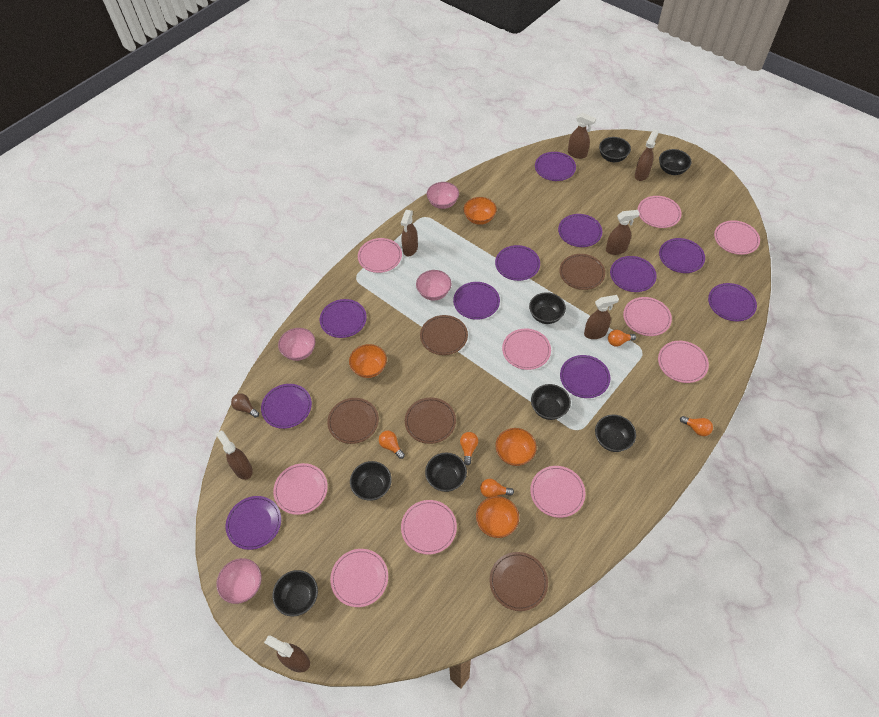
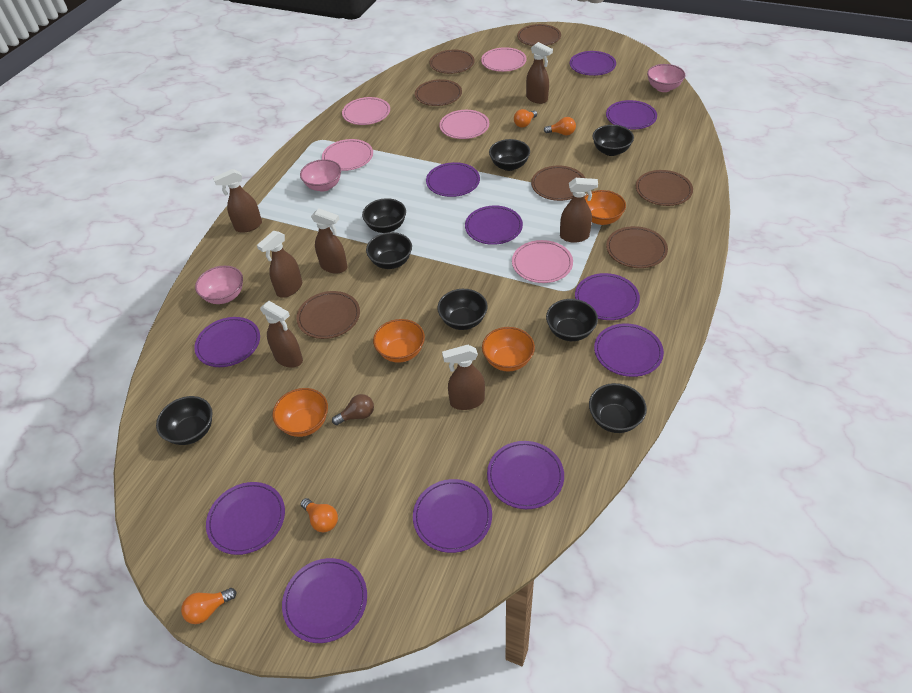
brown plate: [327,398,379,444] [405,398,456,444] [420,315,468,355] [490,552,548,611] [559,254,605,290] = 5 -> [296,291,360,339] [415,79,462,106] [429,50,475,74] [517,24,561,46] [531,165,585,201] [606,226,668,268] [636,170,693,206] = 7
orange light bulb: [379,431,405,459] [460,432,478,465] [480,479,514,498] [608,330,636,346] [680,416,713,436] = 5 -> [181,588,237,624] [301,498,338,532] [514,109,537,128] [544,117,576,135] = 4
pink bowl: [217,558,262,604] [278,328,315,361] [416,270,451,300] [427,182,459,209] = 4 -> [195,266,243,304] [300,159,341,192] [647,64,685,92] = 3
pink plate: [273,463,328,515] [330,549,388,607] [358,238,402,273] [401,500,457,554] [502,329,551,370] [530,466,586,518] [623,297,672,336] [638,196,682,228] [658,341,709,383] [714,220,760,255] = 10 -> [322,139,373,171] [342,97,390,125] [439,110,489,139] [481,47,527,72] [512,240,573,283] = 5

